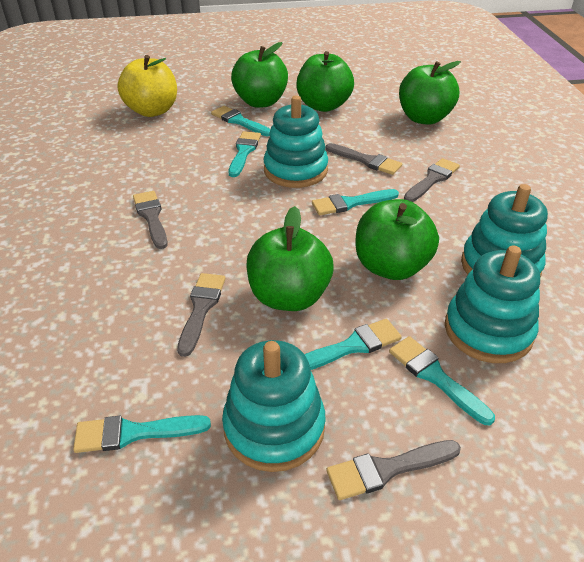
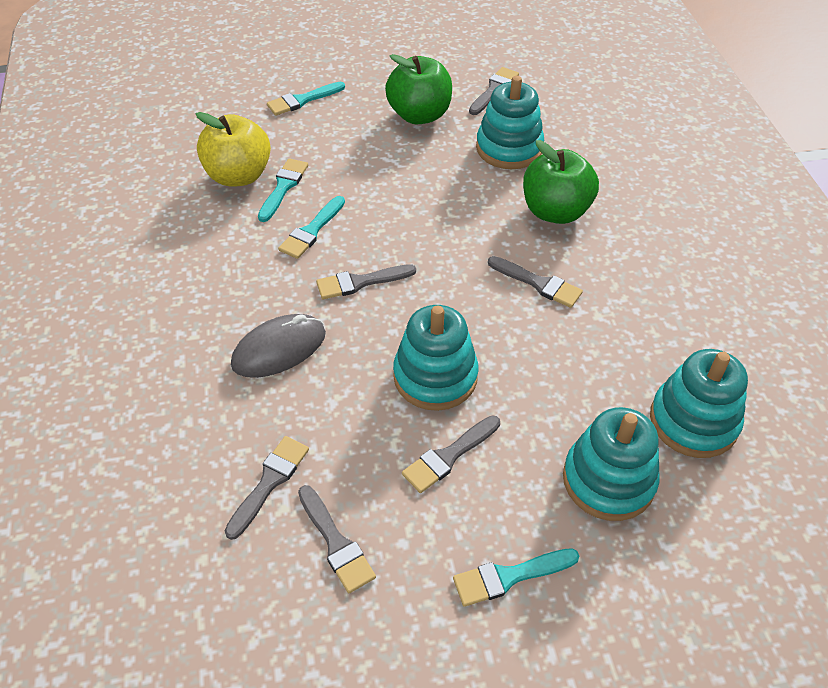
green apple: [231,42,288,108] [246,206,334,311] [296,51,354,112] [355,199,439,280] [399,61,461,125] = 5 -> [385,54,452,125] [523,140,599,224] = 2
grey brush: [133,191,168,249] [177,273,225,357] [326,143,402,175] [326,440,461,500] [404,158,460,202] = 5 -> [225,436,309,540] [298,485,376,593] [316,264,416,299] [402,415,500,493] [469,67,519,115] [488,256,583,308] = 6
grey mouse: none = 0 -> [231,314,326,378] = 1
turquoise brush: [73,415,211,453] [211,106,271,136] [229,131,261,177] [304,319,402,370] [312,189,399,215] [389,336,495,425] = 6 -> [258,158,308,222] [267,82,345,116] [278,196,345,259] [453,548,579,607] = 4

